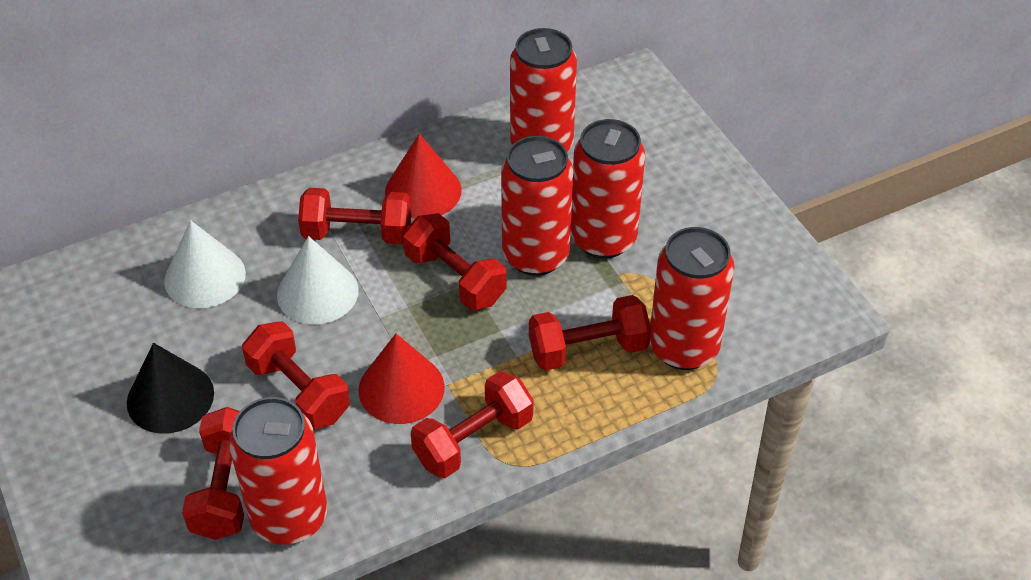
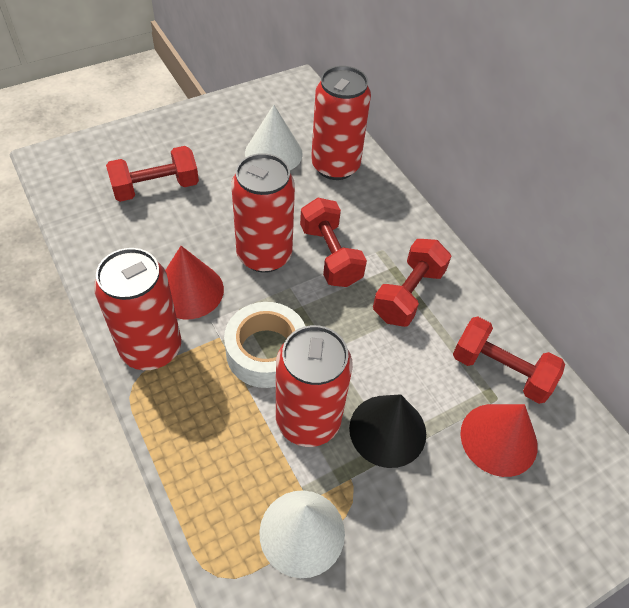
red can: [229,397,327,545] [501,136,573,276] [510,28,577,152] [571,119,645,259] [650,227,734,370] = 5 -> [94,248,181,370] [231,153,295,273] [276,325,353,447] [311,66,371,180] = 4
red dumbbell: [182,407,244,540] [242,321,350,429] [298,188,411,244] [403,213,507,310] [411,371,534,478] [529,295,651,371] = 6 -> [106,146,199,202] [300,198,367,287] [373,239,451,327] [453,317,565,404] = 4
white tape: none = 0 -> [224,302,305,388] = 1

